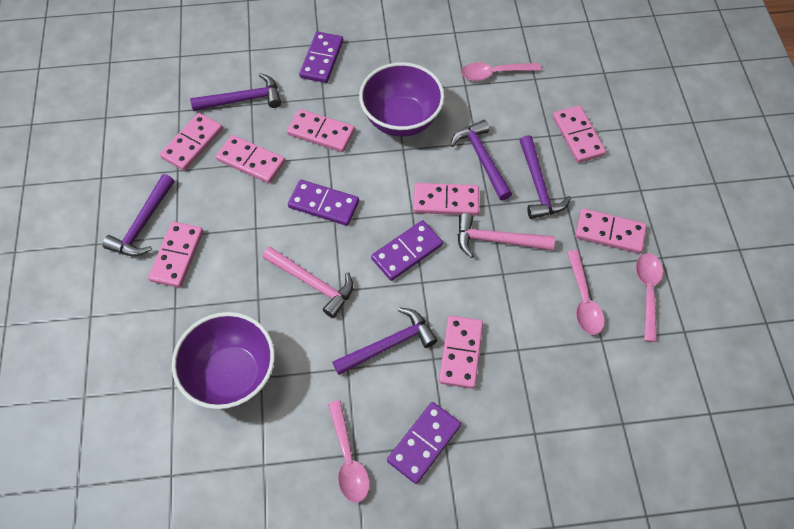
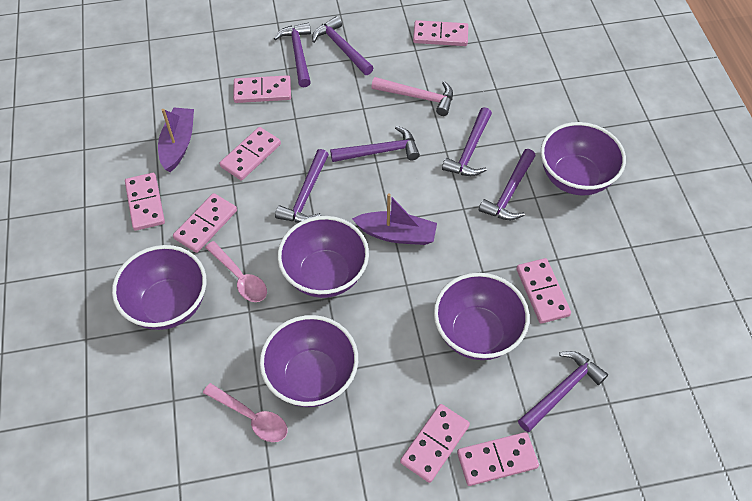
pink hammer: [263,247,353,318] [458,213,555,258] = 2 -> [372,77,453,116] = 1
pink spoon: [328,400,370,503] [461,62,541,81] [567,250,605,335] [636,253,663,342] = 4 -> [203,383,287,442] [205,241,267,302] = 2
purple boat: none = 0 -> [158,108,194,172] [352,193,437,245] = 2
purple bowl: [172,312,275,409] [359,62,445,137] = 2 -> [112,245,206,330] [260,315,358,407] [278,216,369,298] [434,273,530,360] [541,122,626,195] = 5
purple domino: [288,180,359,226] [299,32,343,83] [371,220,443,281] [387,402,461,484] = 4 -> none = 0
purple hammer: [102,174,174,256] [190,73,281,111] [333,307,437,375] [450,120,512,200] [519,135,571,219] = 5 -> [273,23,311,87] [275,149,329,223] [312,16,373,75] [330,126,420,162] [442,107,492,176] [479,149,536,220] [518,351,608,432] = 7

